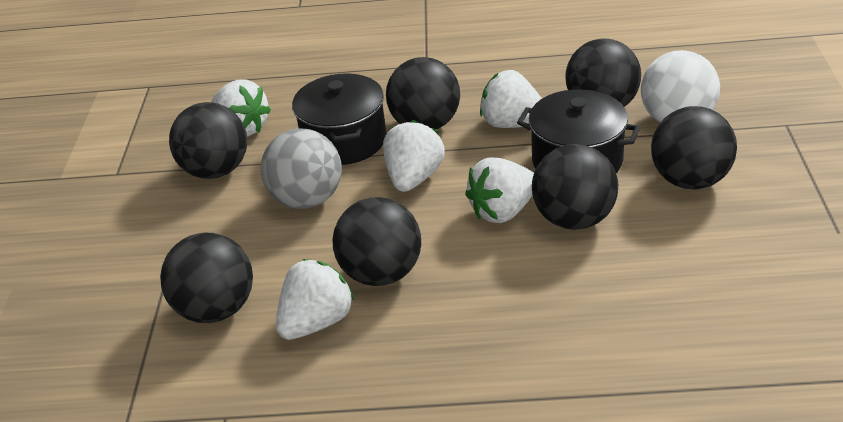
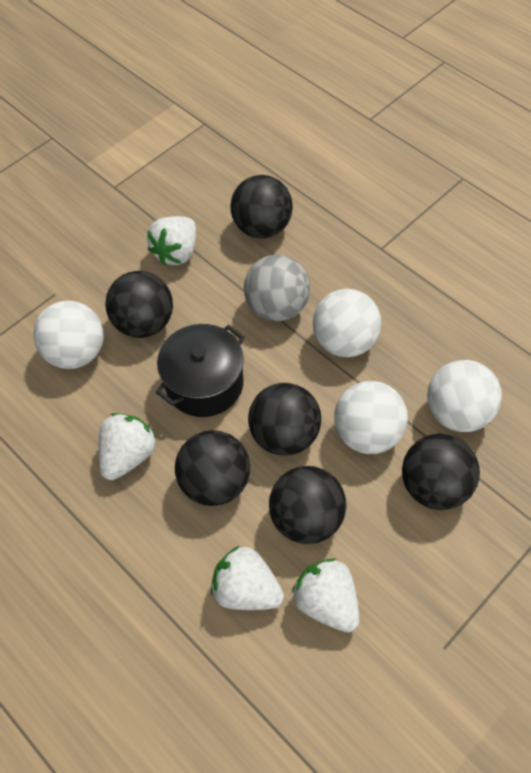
black ball: [160,233,253,323] [169,102,247,179] [332,197,421,286] [386,57,460,130] [532,144,618,230] [565,38,641,107] [651,106,737,189] = 7 -> [105,271,173,338] [175,430,250,506] [230,175,293,239] [248,383,321,456] [269,466,346,544] [402,434,480,510] = 6
black pot: [292,73,387,165] [517,89,640,173] = 2 -> [156,324,245,417] = 1
white ball: [641,50,720,123] = 1 -> [33,301,104,369] [313,289,381,357] [334,381,408,454] [427,360,502,432] = 4
white strawberry: [211,80,271,137] [276,259,355,340] [383,120,445,192] [465,158,534,223] [480,70,542,128] = 5 -> [98,413,157,480] [147,216,196,266] [211,546,284,610] [292,558,359,632] = 4

